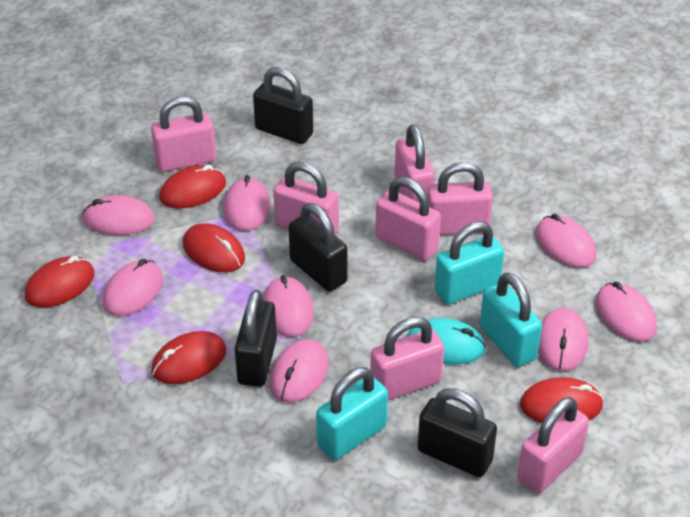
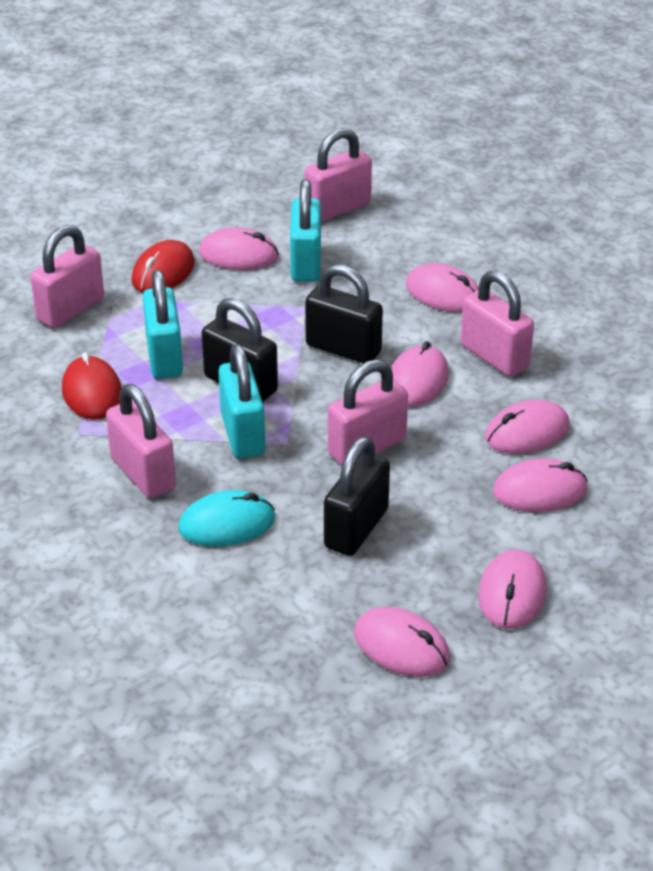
black padlock: [234,290,277,387] [253,67,313,144] [288,203,348,292] [417,388,497,477] = 4 -> [202,298,278,402] [305,264,383,363] [324,436,390,556] = 3
pink mouse: [82,195,155,235] [102,259,163,316] [223,175,270,231] [263,275,314,337] [270,339,329,403] [536,214,596,268] [538,308,589,371] [595,282,657,342] = 8 -> [199,227,279,270] [354,607,450,677] [391,341,449,407] [406,263,479,312] [478,550,547,629] [485,399,570,454] [493,458,588,512] = 7
pink padlock: [151,96,216,172] [273,162,339,233] [370,317,444,400] [376,177,441,261] [395,125,435,202] [427,162,493,235] [517,397,589,494] = 7 -> [30,225,104,328] [106,384,176,499] [304,128,372,222] [328,359,408,466] [461,270,534,377] = 5
red mouse: [25,256,94,308] [151,331,226,384] [159,165,226,208] [183,223,245,272] [520,377,604,423] = 5 -> [62,352,122,420] [132,240,195,293] = 2

